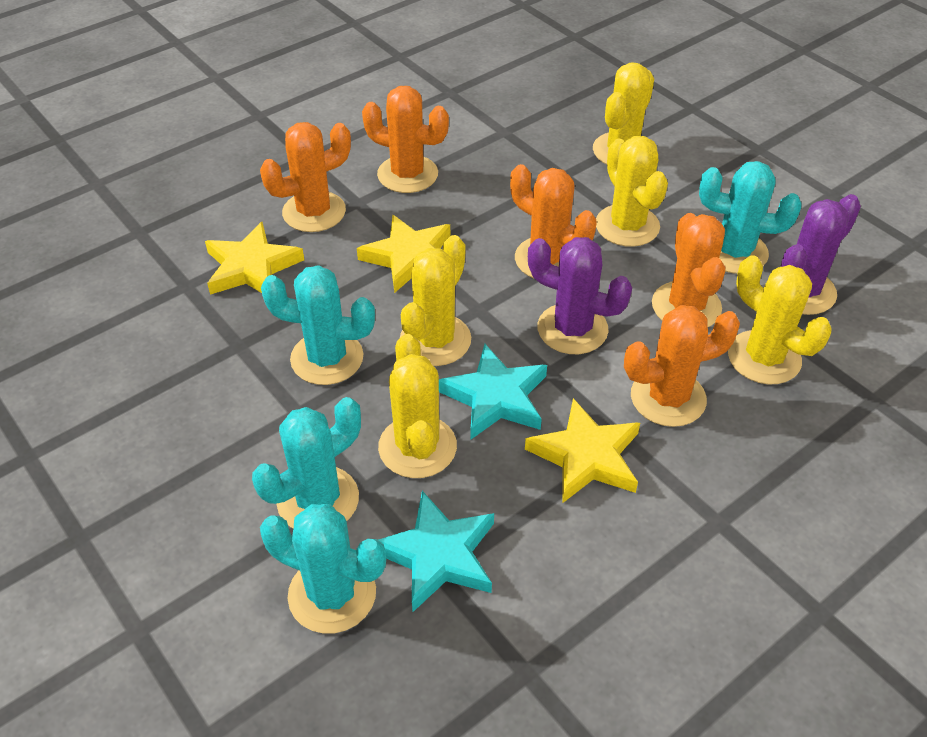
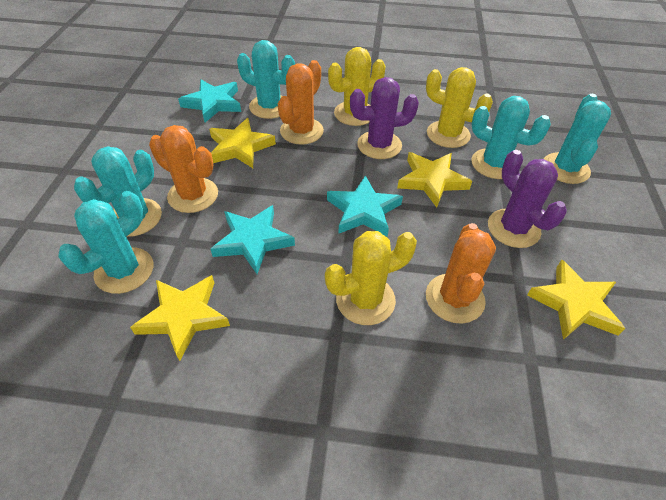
orange cactus: [260,122,351,232] [362,86,449,193] [510,164,596,278] [624,305,740,427] [652,213,725,327] = 5 -> [149,125,218,213] [278,60,324,145] [426,223,496,324] = 3
turquoise cactus: [252,397,361,529] [260,504,386,634] [261,265,375,385] [699,161,801,274] = 4 -> [58,191,153,294] [74,146,162,237] [237,40,295,119] [471,96,551,179] [544,94,611,184] = 5
turquoise star: [378,491,494,612] [439,344,547,440] = 2 -> [178,80,241,122] [211,205,295,274] [327,175,403,237] = 3
yellow cactus: [378,334,457,478] [400,235,471,366] [593,63,654,164] [596,136,668,247] [728,255,831,384] = 5 -> [325,231,417,325] [328,47,385,126] [426,67,493,148] = 3
yellow star: [205,222,304,295] [357,215,450,293] [525,398,640,503] = 3 -> [130,275,230,361] [209,118,276,168] [397,152,472,208] [527,259,625,340] = 4

